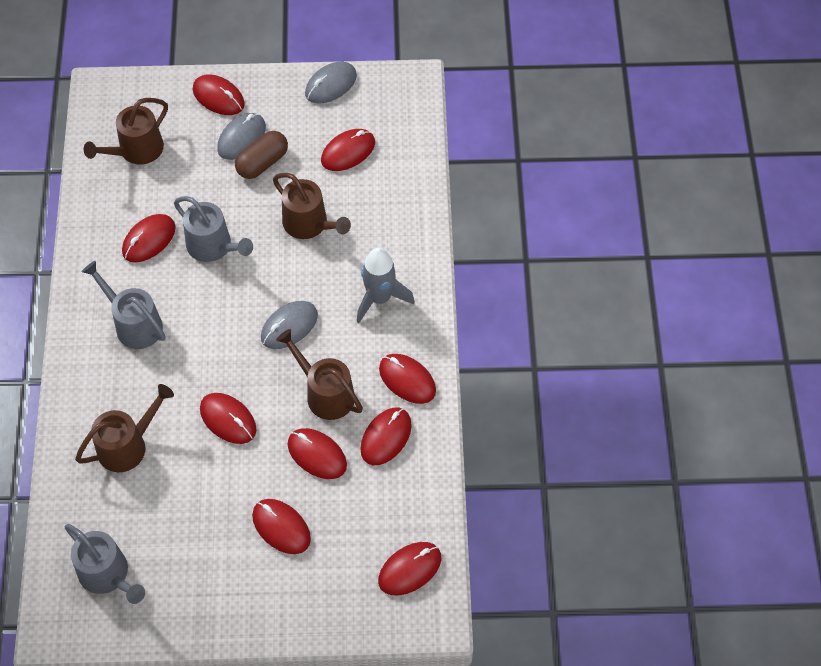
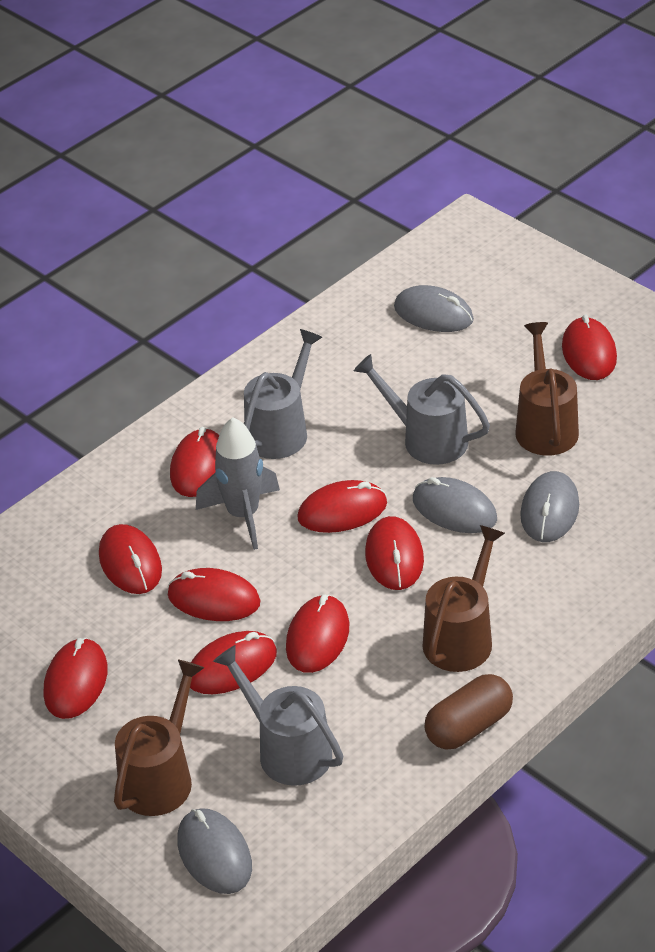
brown watering can: [75,384,174,472] [84,98,168,164] [273,173,351,239] [276,329,363,420] = 4 -> [114,660,204,816] [423,525,505,672] [515,322,579,456] = 3
grey mouse: [217,113,266,160] [261,301,318,349] [305,62,357,104] = 3 -> [177,808,252,894] [394,285,474,332] [413,477,497,533] [520,471,579,542] = 4

